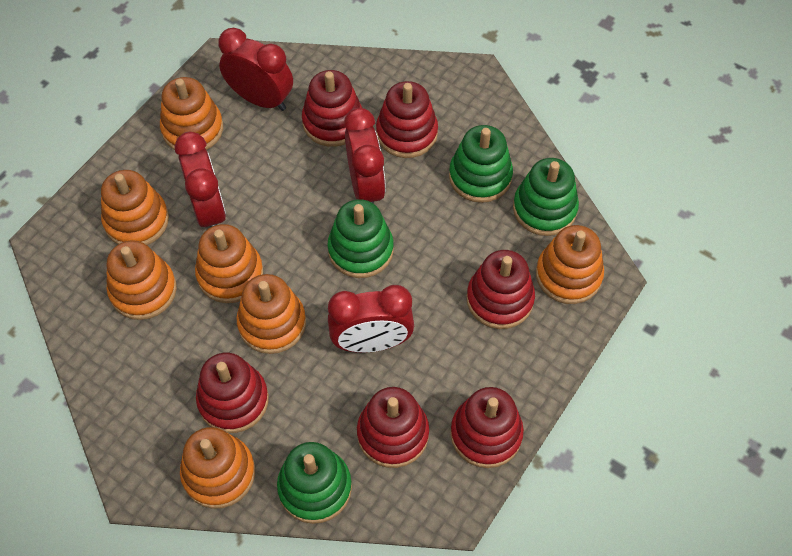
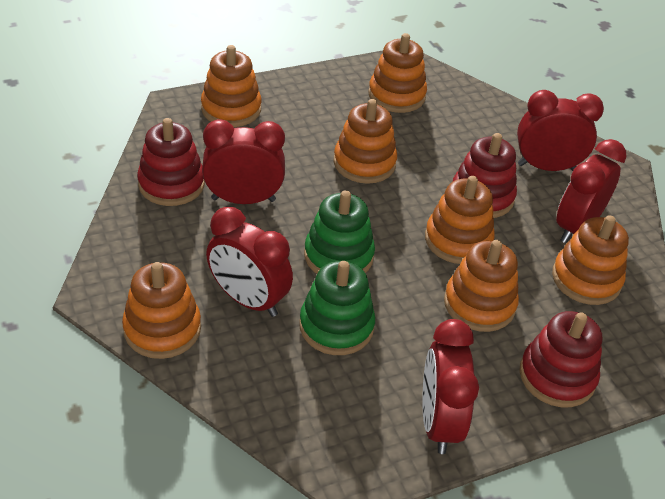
green stacking toy: [277,442,352,524] [327,199,394,278] [449,125,513,203] [513,158,579,236] = 4 -> [299,261,375,355] [304,190,375,274] = 2
red clock: [175,132,226,227] [218,28,293,111] [328,285,414,353] [344,108,386,204] = 4 -> [202,119,285,204] [206,207,293,317] [422,319,479,454] [517,90,604,171] [556,139,626,243] = 5
red stacking toy: [196,353,269,433] [302,70,362,147] [357,387,429,468] [376,81,438,158] [450,387,524,468] [466,250,535,329] = 6 -> [137,118,205,206] [453,133,517,218] [520,311,602,407] = 3

